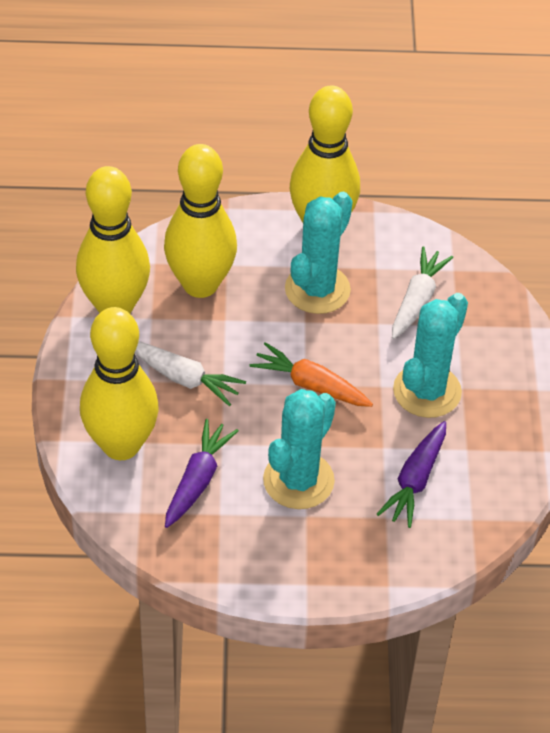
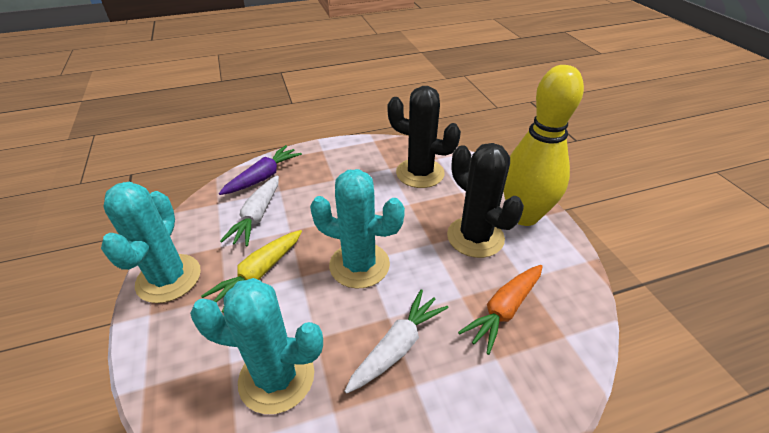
black cactus: none = 0 -> [387,86,461,188] [447,143,524,258] = 2
purple carrot: [165,419,239,528] [377,421,446,528] = 2 -> [219,145,302,195] = 1
yellow bowling pin: [76,166,150,313] [80,307,159,460] [164,144,237,298] [290,86,360,223] = 4 -> [503,65,584,226] = 1
yellow carrot: none = 0 -> [201,230,302,313] = 1

